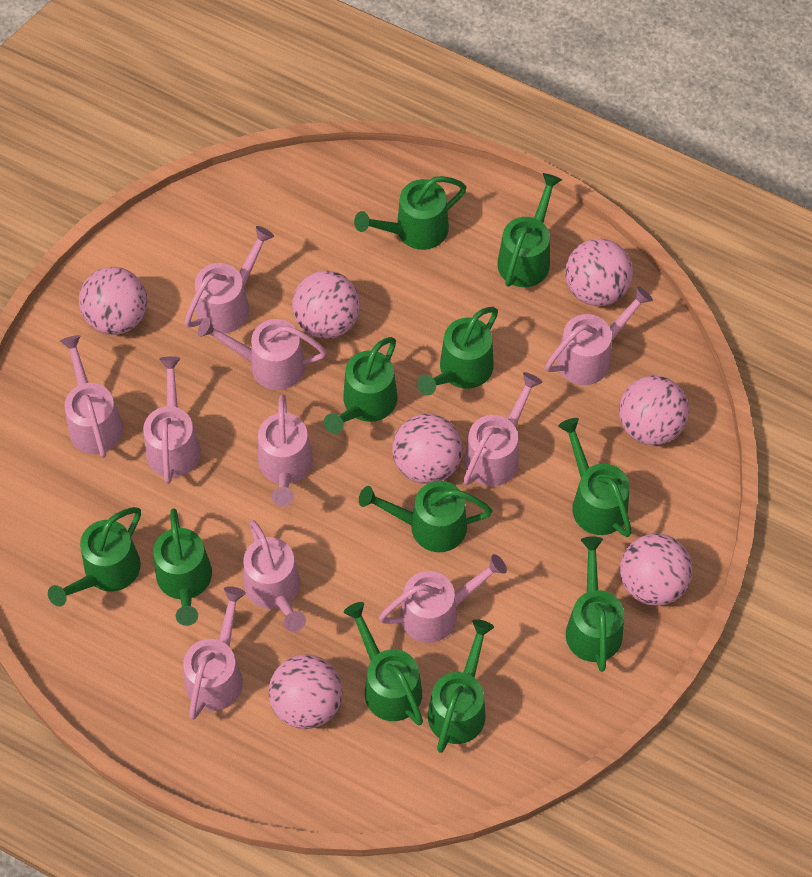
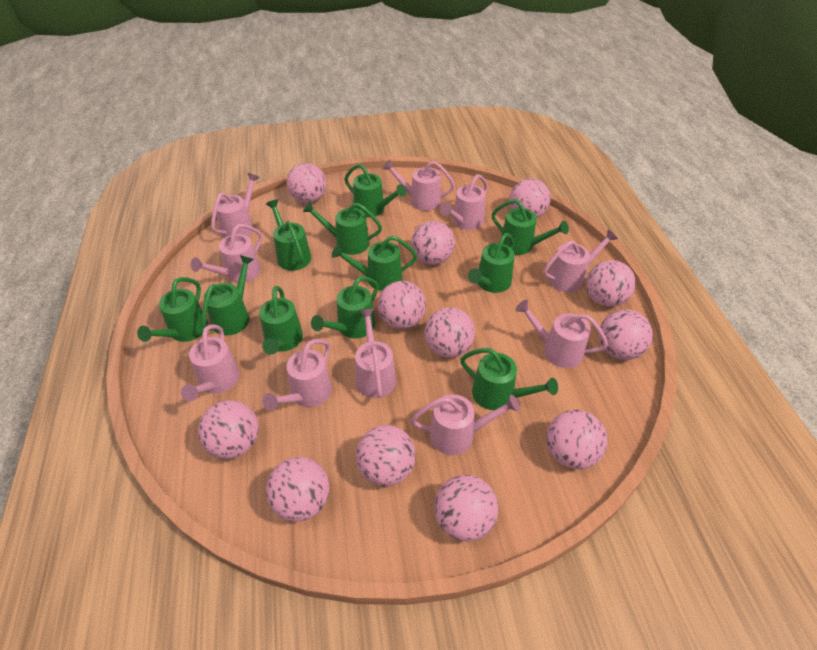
pink ball: [79,267,147,335] [269,655,342,729] [292,271,360,339] [392,414,463,484] [565,239,633,306] [619,376,689,445] [620,534,692,606] = 7 -> [198,400,259,459] [266,457,329,522] [287,163,326,203] [356,425,416,486] [378,281,426,329] [411,221,455,265] [424,307,475,358] [434,475,498,541] [509,178,551,218] [547,410,608,469] [586,260,636,307] [599,309,653,360] = 12

